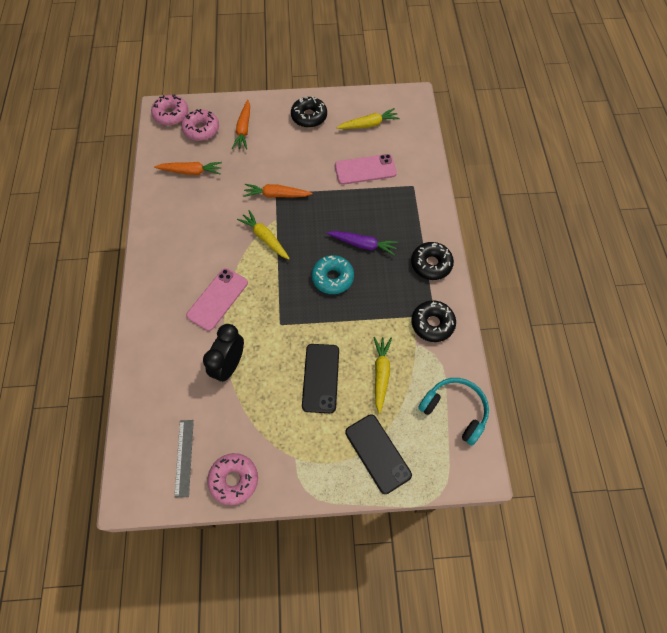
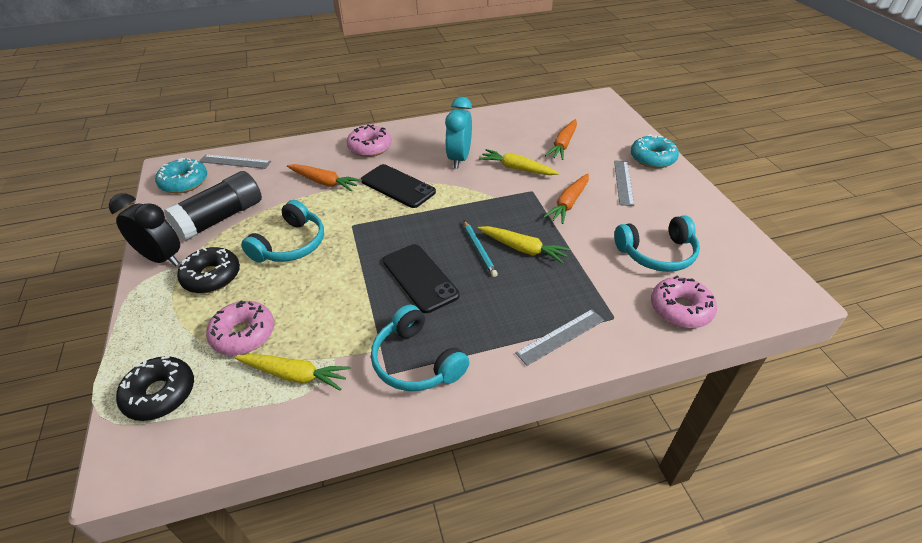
black donut: [291,96,327,128] [411,242,454,280] [411,300,456,342] = 3 -> [116,356,194,421] [177,247,240,293] = 2
black glue stick: none = 0 -> [164,171,262,241] = 1
grey ruler: [174,420,194,498] = 1 -> [199,154,271,169] [515,309,604,366] [614,160,634,206] = 3
pink phone: [186,268,248,331] [335,154,397,185] = 2 -> none = 0
purple carrot: [327,231,398,256] = 1 -> none = 0
turquoise clock: none = 0 -> [445,97,472,169] = 1
turquoise donut: [311,255,354,294] = 1 -> [155,158,207,194] [630,134,679,168] = 2
turquoise headphones: [418,378,489,445] = 1 -> [241,200,324,263] [371,305,470,391] [614,215,700,272] = 3
turquoise pencil: none = 0 -> [464,221,498,277] = 1

